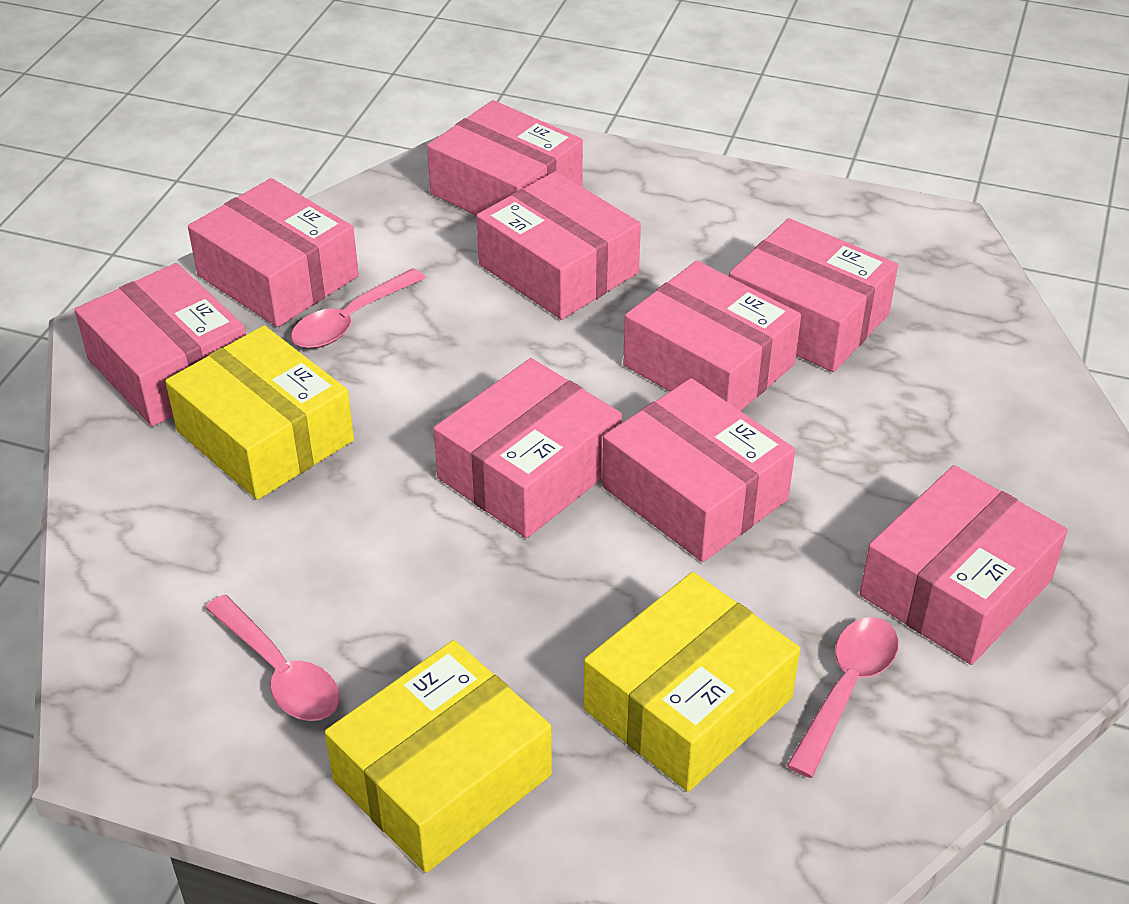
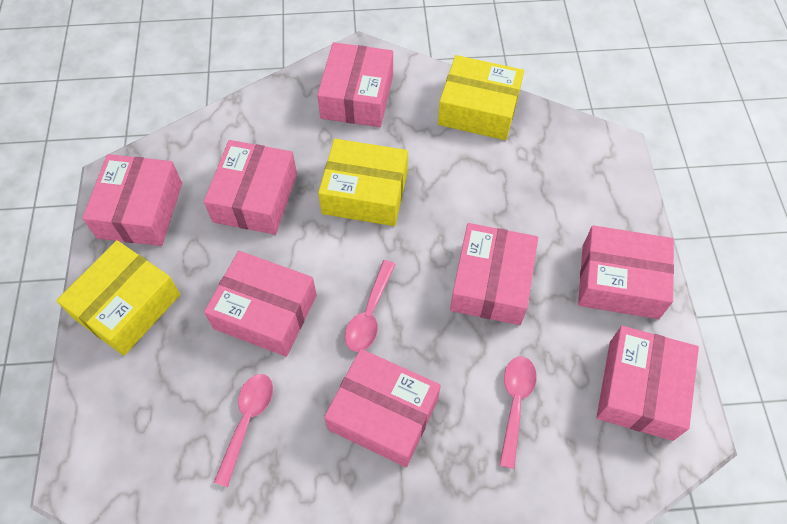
pink box: [75,263,246,427] [188,178,359,327] [427,100,583,216] [434,358,622,538] [476,171,641,320] [602,378,795,562] [623,261,801,411] [729,218,898,372] [860,465,1068,665] = 9 -> [82,154,182,246] [204,140,297,235] [204,251,317,357] [317,42,393,127] [324,349,441,467] [450,223,538,325] [578,225,674,319] [596,326,699,441] = 8

